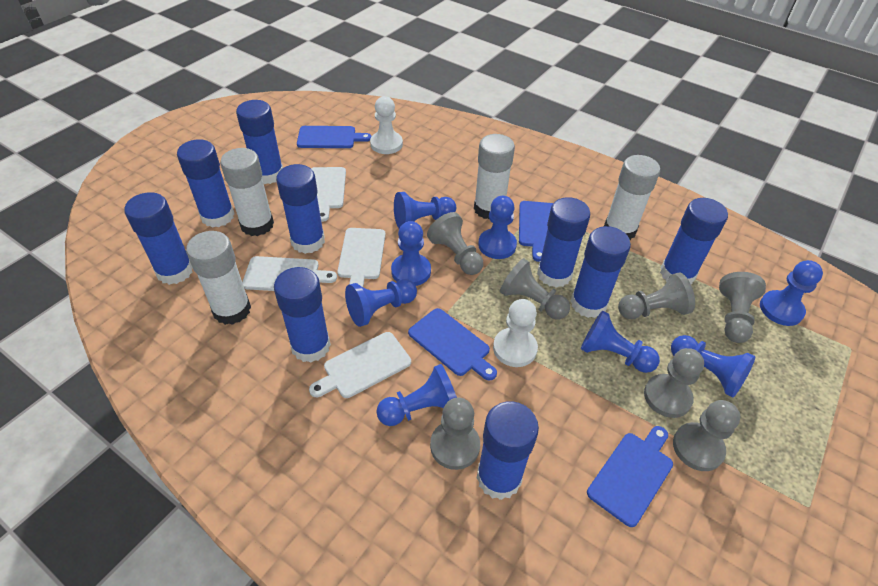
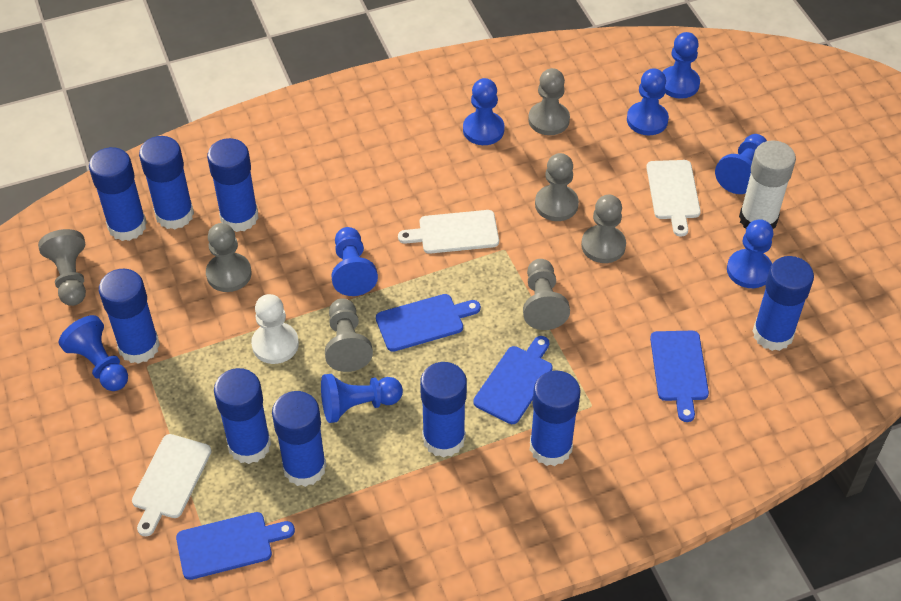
white cutting board: [242,256,337,291] [309,332,411,398] [311,167,346,222] [337,228,385,287] = 4 -> [132,434,212,536] [398,210,499,254] [646,160,701,237] = 3
white glue stick: [186,231,251,325] [220,148,274,236] [474,134,515,219] [604,155,660,240] = 4 -> [739,140,796,229] = 1
white pawn: [370,96,403,154] [493,299,538,367] = 2 -> [251,294,299,364] = 1

